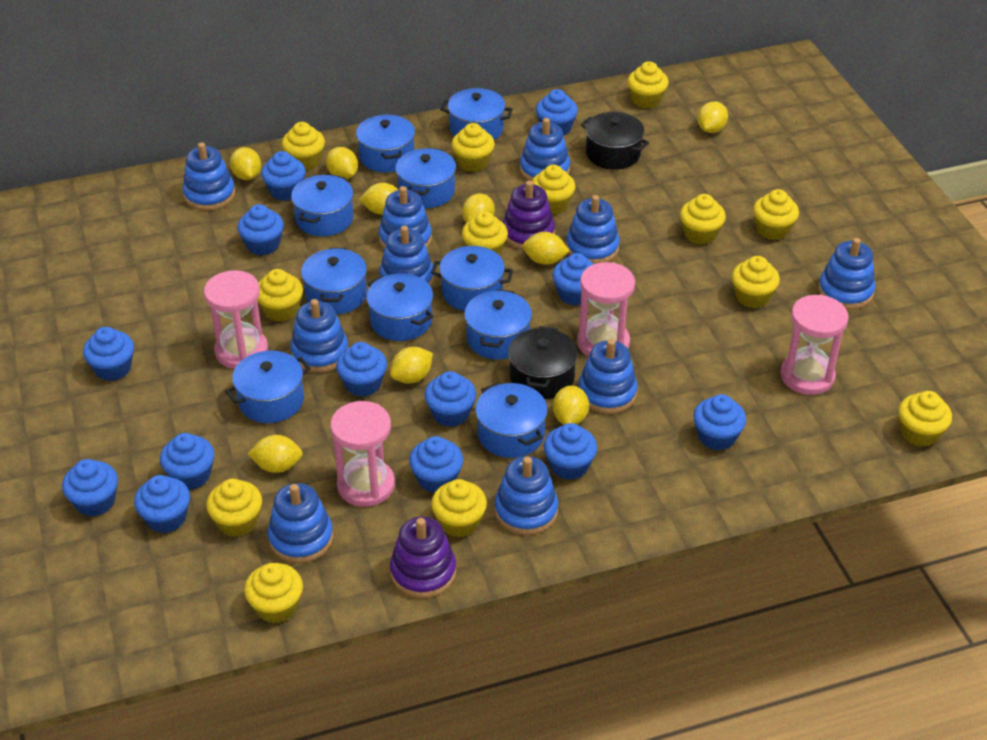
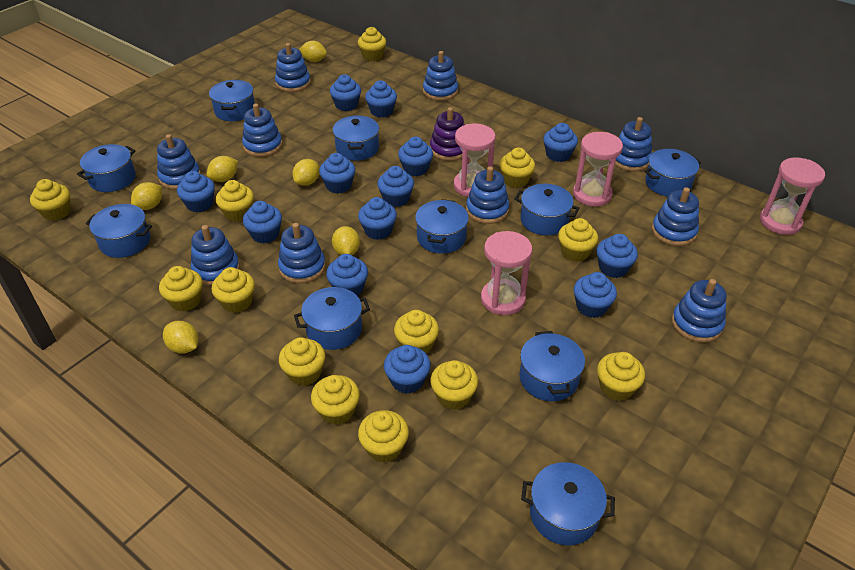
black pot: [508,326,578,399] [581,112,649,170] = 2 -> none = 0
purple stacking toy: [390,516,456,598] [503,181,555,250] = 2 -> [430,107,465,161] = 1
yellow lemon: [230,147,261,180] [248,435,303,473] [326,147,358,179] [359,183,399,215] [390,347,433,383] [462,193,495,223] [522,232,570,265] [552,385,589,425] [697,101,728,133] = 9 -> [131,182,162,210] [163,321,198,354] [206,156,238,182] [292,159,319,186] [299,41,327,62] [332,226,360,255] = 6

